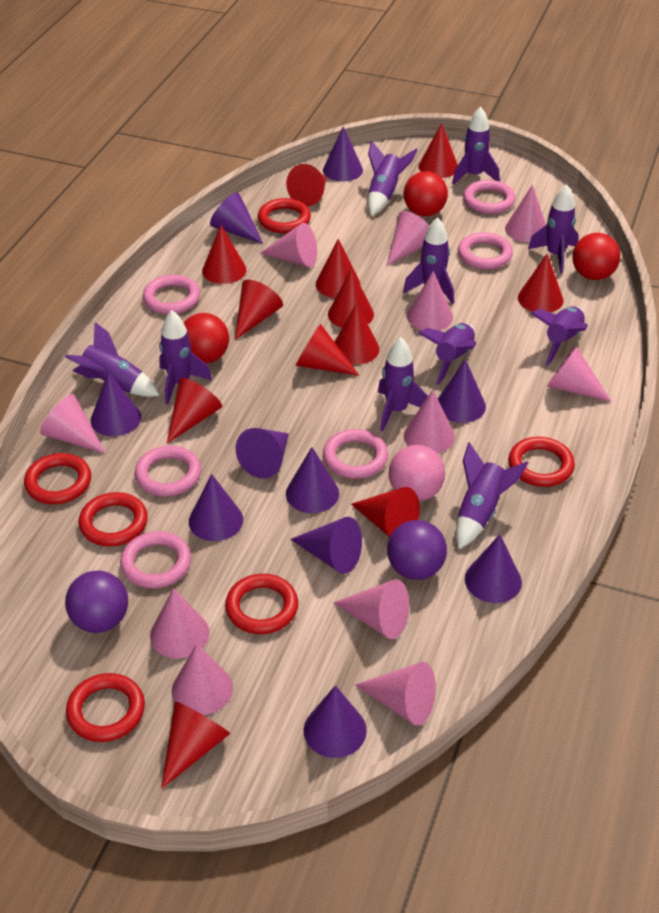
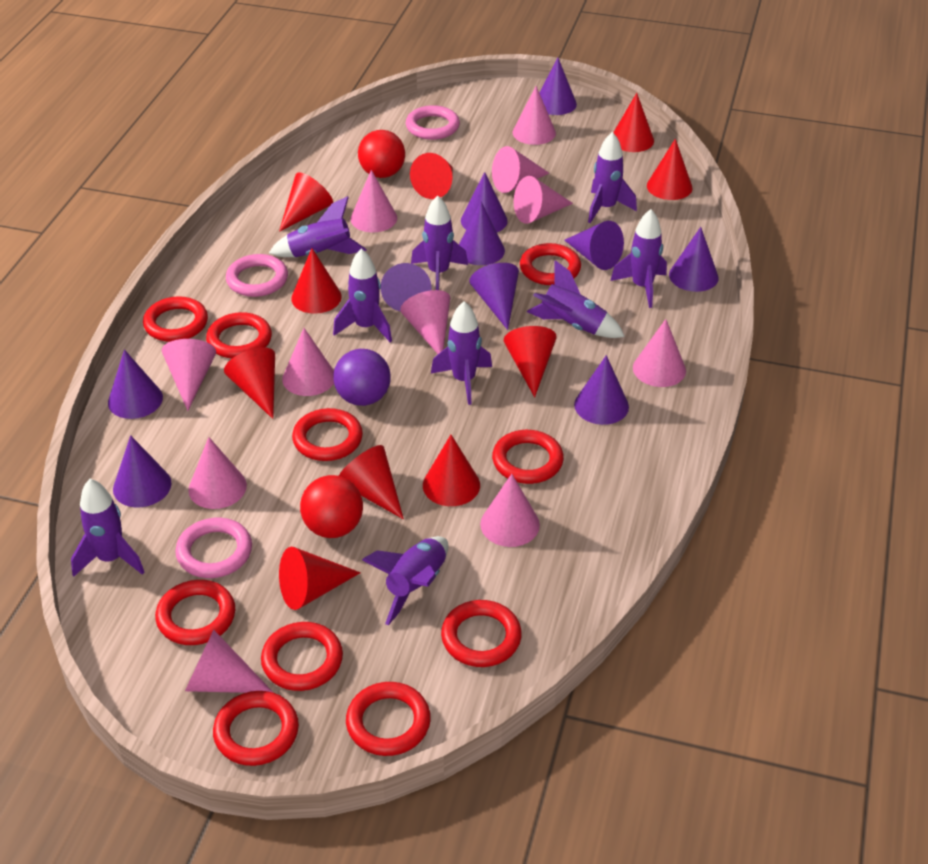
pink ball: [389,445,445,501] = 1 -> none = 0
pink ring: [120,531,191,588] [135,446,201,496] [143,275,200,314] [323,429,388,479] [458,232,513,269] [463,180,516,214] = 6 -> [175,518,252,578] [226,254,288,297] [406,105,460,140] = 3
purple ball: [65,570,128,633] [387,520,447,580] = 2 -> [333,349,391,406] = 1
purple rocket: [65,322,160,397] [159,310,212,405] [368,141,417,216] [378,337,428,431] [403,217,454,304] [418,323,476,385] [452,107,500,185] [456,442,528,549] [528,184,579,273] [531,306,588,366] = 10 -> [71,479,145,577] [269,196,367,257] [333,248,392,342] [362,536,448,625] [411,195,468,290] [431,301,492,405] [527,260,625,338] [588,132,637,223] [610,209,667,308] = 9
red ball: [184,313,229,363] [404,171,448,216] [573,233,620,280] = 3 -> [300,475,363,538] [358,130,405,178] = 2
red cone: [161,701,230,789] [167,378,222,443] [202,225,246,284] [235,280,283,340] [286,164,326,206] [296,324,359,376] [316,239,360,298] [328,268,374,328] [335,303,379,365] [351,487,420,537] [418,123,458,178] [518,253,563,313] = 12 -> [224,347,275,419] [279,172,333,232] [279,547,361,610] [291,248,342,314] [339,445,404,519] [410,153,453,199] [423,435,480,506] [504,326,557,397] [613,93,654,152] [647,139,693,200] = 10
red ring: [24,453,91,504] [66,673,145,742] [78,492,148,547] [225,574,298,634] [258,198,311,233] [508,437,575,487] = 6 -> [143,296,208,342] [155,580,235,645] [206,312,272,359] [213,691,299,766] [261,622,343,691] [292,408,363,461] [346,682,431,756] [441,600,522,667] [492,430,564,484] [520,243,581,285] = 10

